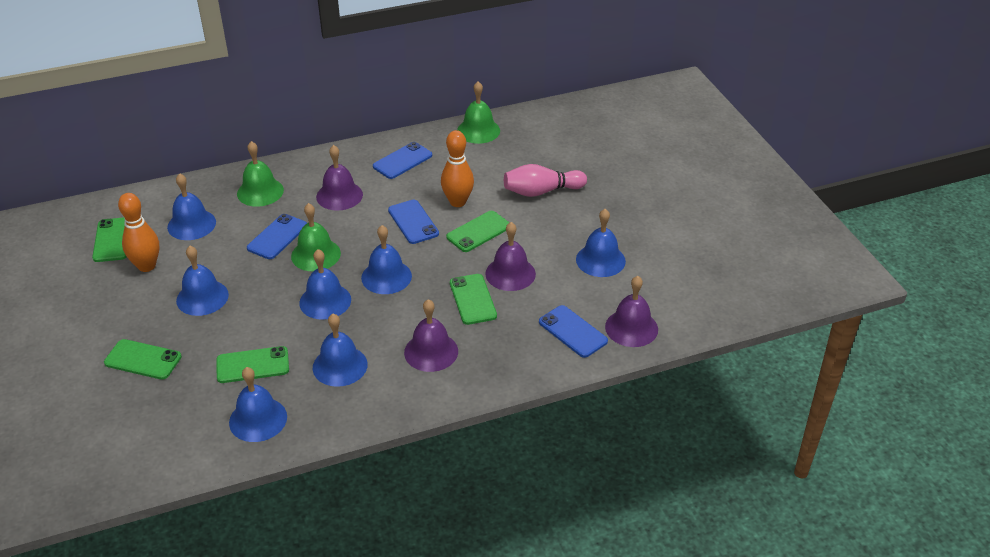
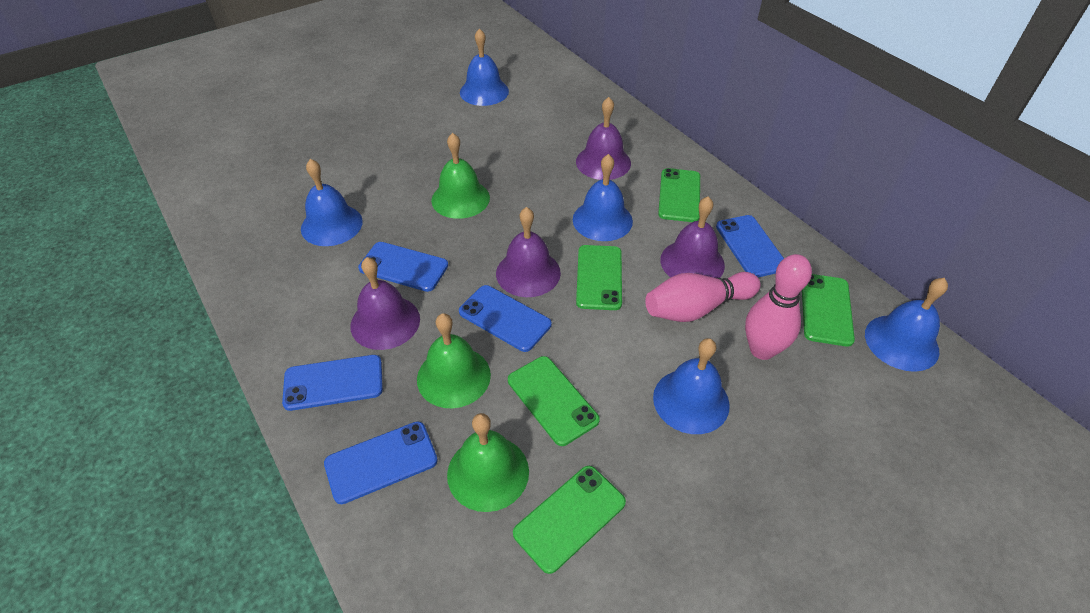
blue bell: [167,173,216,240] [176,246,229,316] [229,367,287,442] [299,249,351,320] [313,314,368,387] [361,225,412,294] [576,209,626,277] = 7 -> [301,159,363,246] [460,28,509,106] [573,154,633,241] [653,338,730,434] [865,278,948,372] = 5
blue phone: [247,214,307,259] [373,142,432,179] [388,199,439,244] [539,305,608,358] = 4 -> [282,355,383,411] [324,422,438,504] [358,242,448,292] [459,285,551,352] [716,215,784,277] = 5
orange bowling pin: [118,193,159,272] [441,130,474,207] = 2 -> none = 0
pink bowling pin: [504,164,587,197] = 1 -> [645,272,761,322] [745,254,812,360] = 2

